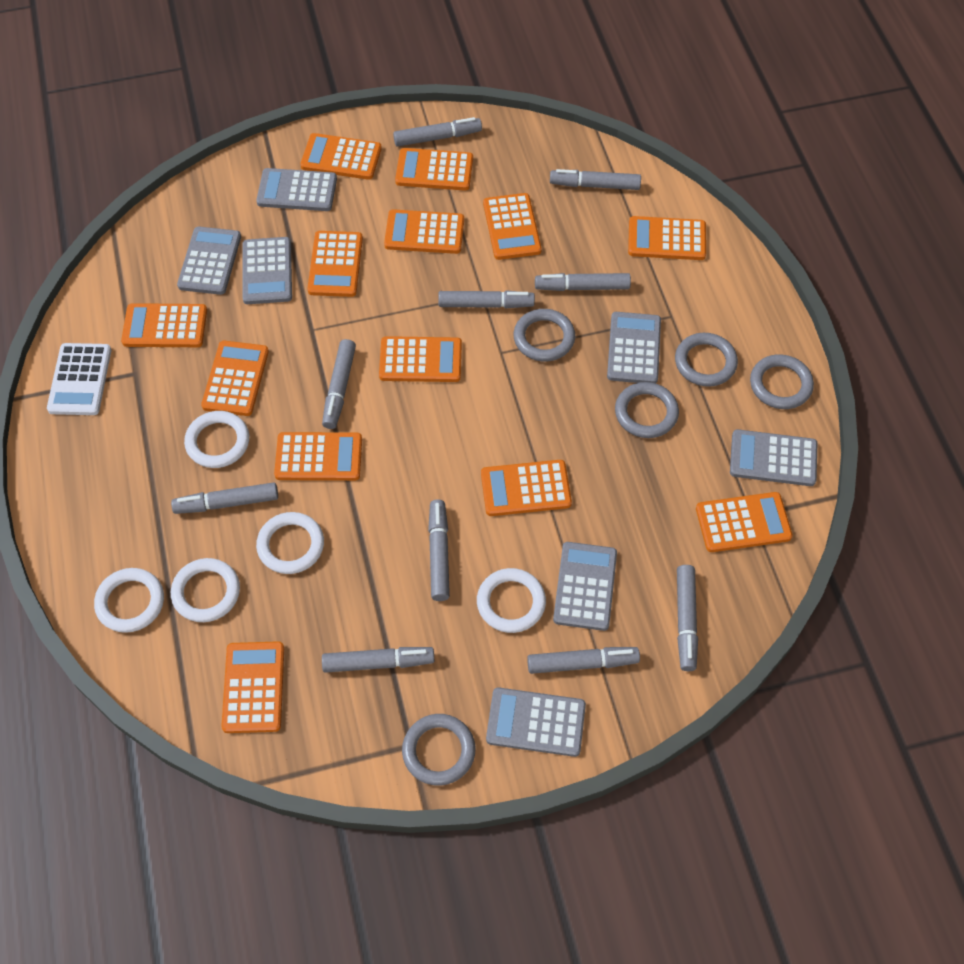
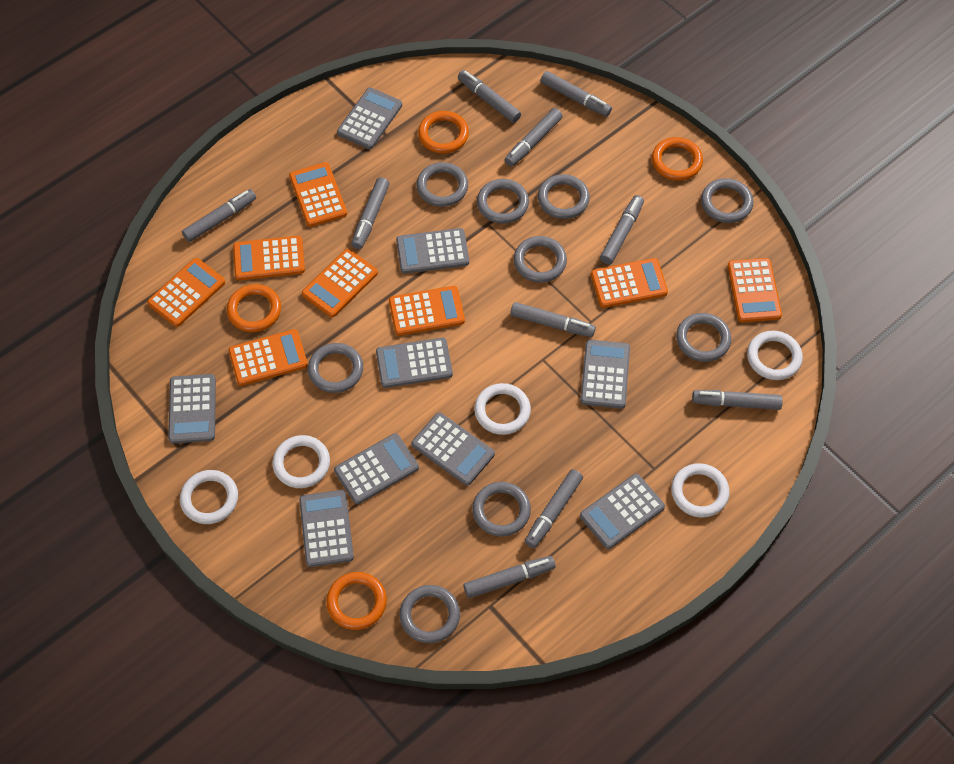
grey calculator: [177,227,241,295] [242,237,292,304] [256,168,337,211] [486,687,586,757] [553,542,617,631] [607,312,661,383] [730,429,817,486] = 7 -> [168,374,216,444] [299,490,354,567] [334,433,419,504] [337,87,402,149] [376,338,453,388] [396,228,469,274] [412,413,495,485] [580,340,630,409] [580,474,665,549] = 9
grey ring: [402,714,475,786] [513,309,575,362] [615,382,679,438] [675,333,738,387] [750,354,814,409] = 5 -> [308,343,363,393] [399,585,460,643] [417,162,468,207] [472,482,531,536] [477,179,529,224] [513,236,567,283] [538,174,590,219] [676,313,731,362] [701,178,753,223] = 9
orange calculator: [121,303,207,347] [201,341,269,416] [221,641,284,733] [274,432,362,481] [300,133,382,180] [307,231,363,297] [379,336,462,382] [384,209,464,254] [395,148,473,191] [481,460,572,516] [483,193,542,260] [628,216,706,260] [696,492,793,552] = 13 -> [147,258,225,327] [228,329,308,386] [233,236,305,280] [289,162,347,227] [302,249,378,317] [389,286,465,336] [591,258,668,308] [728,258,782,322] = 8
orange ring: none = 0 -> [227,284,281,332] [326,572,387,630] [418,111,469,153] [652,137,703,181] = 4
white calculator: [47,343,111,415] = 1 -> none = 0

